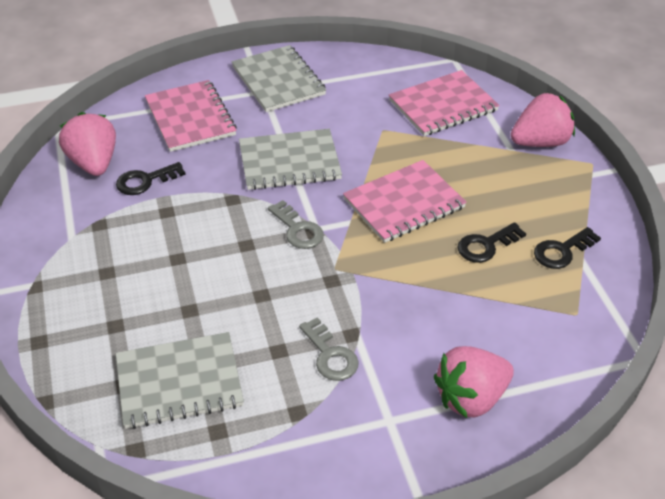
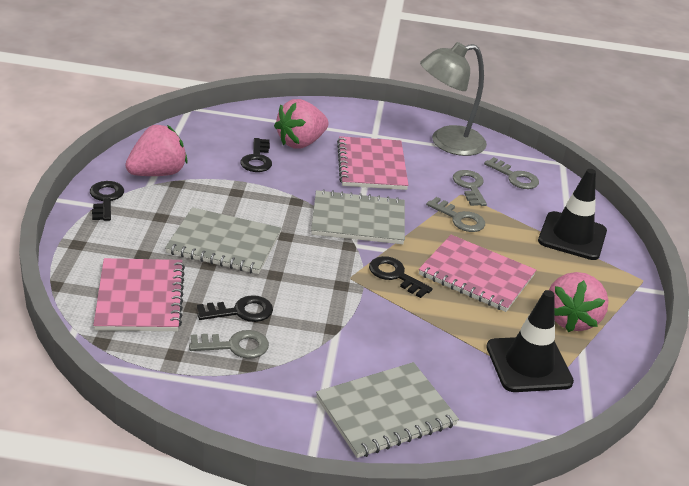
black key: [116,162,186,195] [458,222,526,263] [534,227,601,269] = 3 -> [90,181,124,221] [197,295,273,322] [240,138,272,172] [369,256,433,298] = 4
black traffic cone: none = 0 -> [486,290,574,392] [538,169,607,260] = 2
grey key: [268,200,324,249] [299,317,359,381] = 2 -> [189,330,269,359] [426,197,485,232] [453,170,487,206] [484,157,539,189] = 4
grey lamp: none = 0 -> [420,42,487,156] = 1

